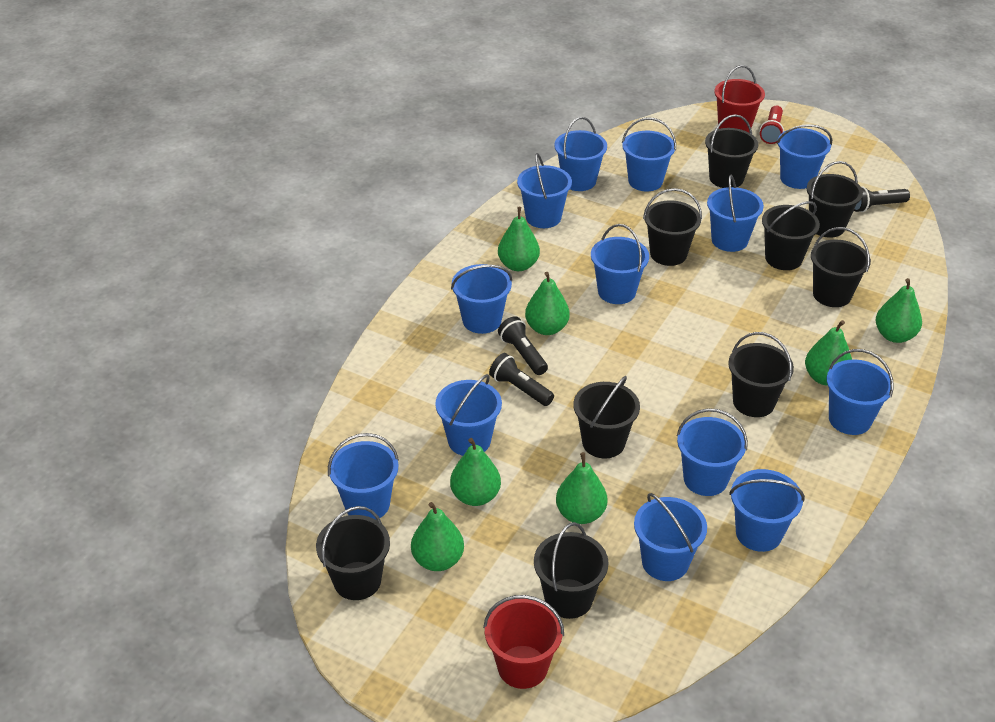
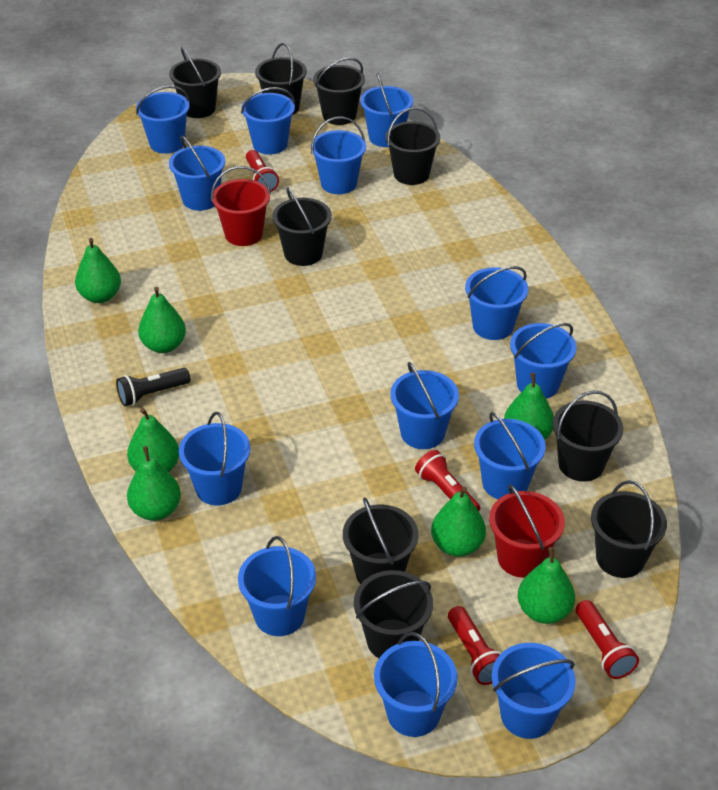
black flashlight: [489,353,554,406] [498,316,548,375] [854,186,910,212] = 3 -> [116,368,190,406] = 1
red flashlight: [759,106,784,144] = 1 -> [246,150,279,192] [415,450,480,511] [448,606,502,685] [576,600,639,679] = 4

